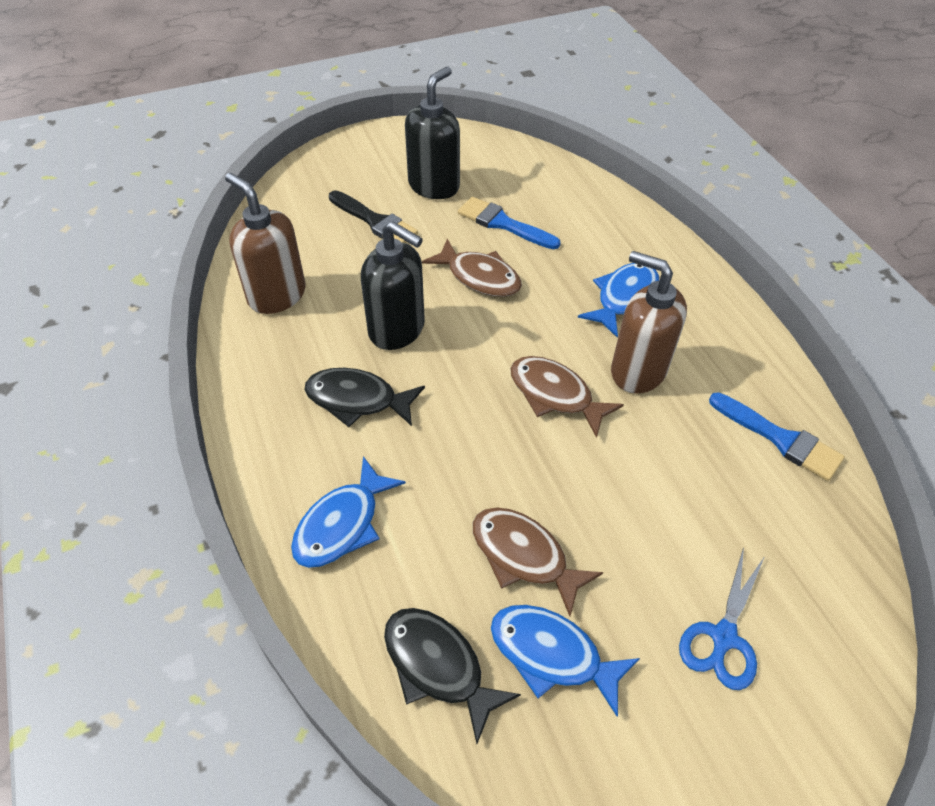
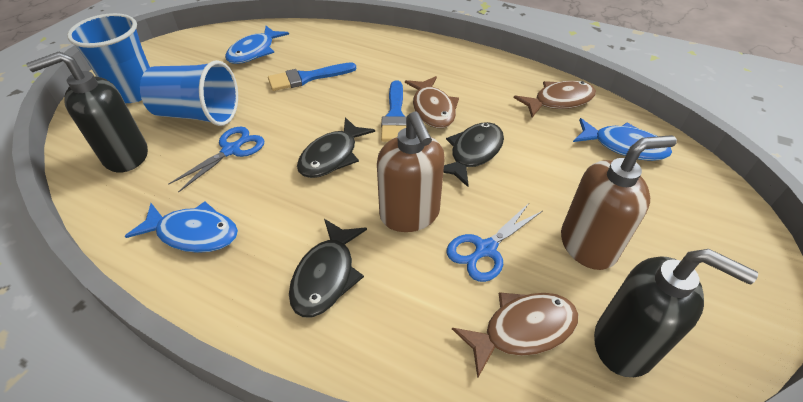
black brush: [329,190,418,243] = 1 -> none = 0
black fish: [305,368,425,427] [384,608,521,744] = 2 -> [289,219,367,317] [297,117,375,178] [443,122,504,187] = 3
blue cup: none = 0 -> [67,13,150,103] [140,60,238,126] = 2
blue scissors: [679,547,765,690] = 1 -> [168,126,264,192] [447,202,543,282] = 2

